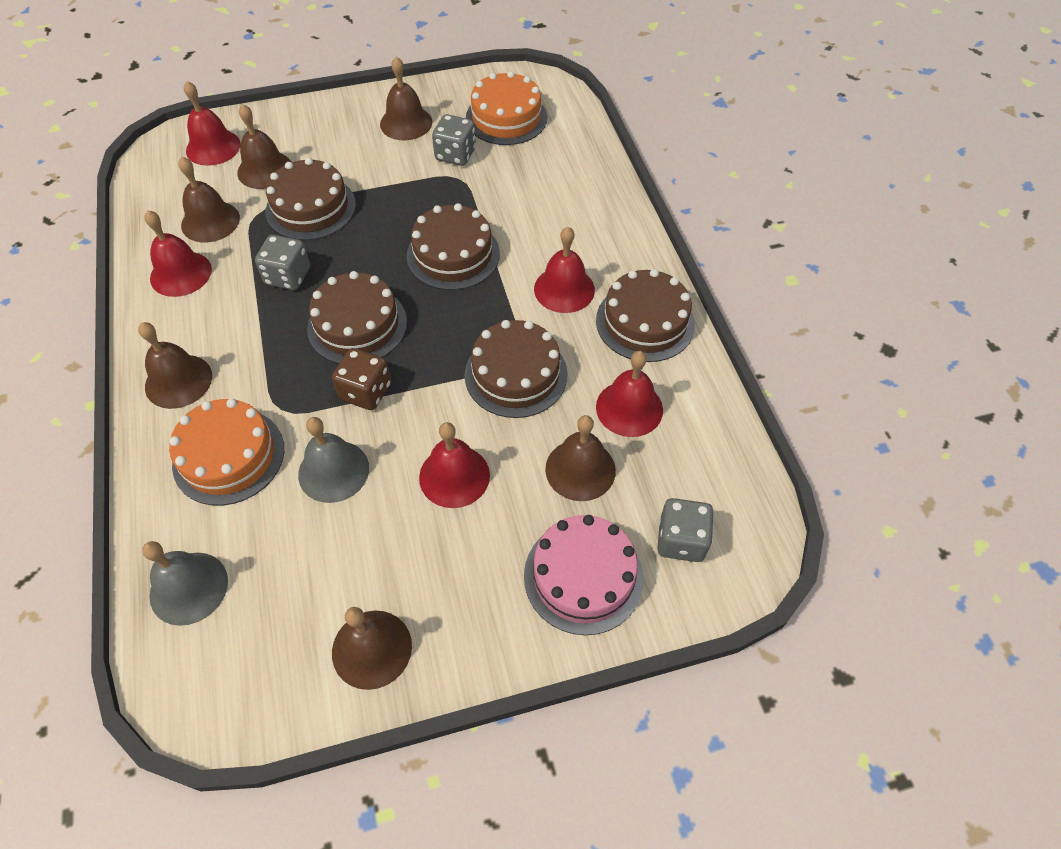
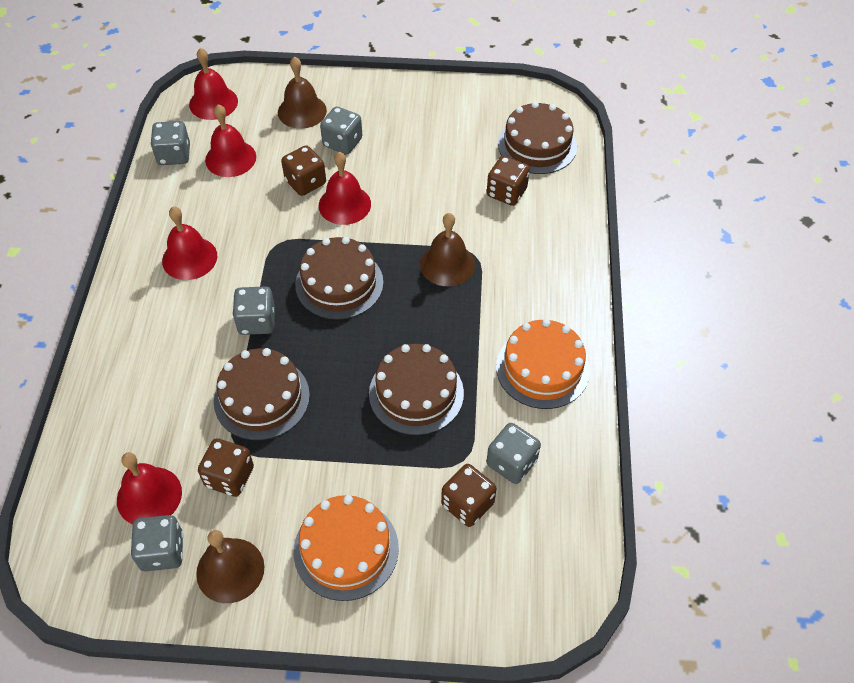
brown bell: [138,322,212,409] [178,157,240,243] [237,104,292,189] [332,607,412,690] [380,57,432,140] [545,415,616,501] = 6 -> [196,530,264,603] [278,56,327,129] [420,213,475,286] = 3
brown cake: [266,158,356,240] [307,271,407,364] [407,203,500,290] [465,320,568,418] [596,269,695,362] = 5 -> [214,348,310,440] [295,237,383,320] [369,344,464,435] [498,102,577,174] = 4
brown dice: [332,348,391,410] = 1 -> [198,438,254,497] [281,145,326,196] [441,464,496,527] [487,156,530,206] = 4
grey bell: [142,541,228,626] [298,417,369,503] = 2 -> none = 0
grey dice: [255,235,310,290] [432,114,476,166] [657,498,714,562] = 3 -> [131,515,183,571] [150,121,190,165] [232,286,275,335] [320,106,362,155] [487,423,541,484] = 5
pink cake: [524,515,644,635] = 1 -> none = 0

